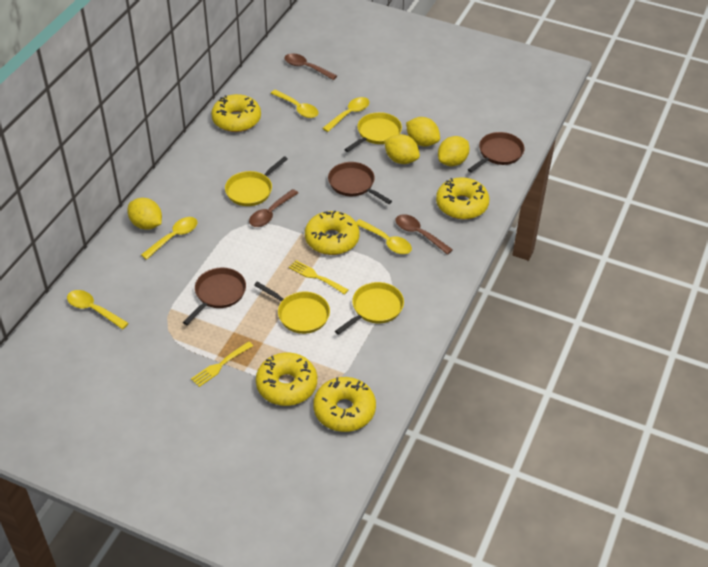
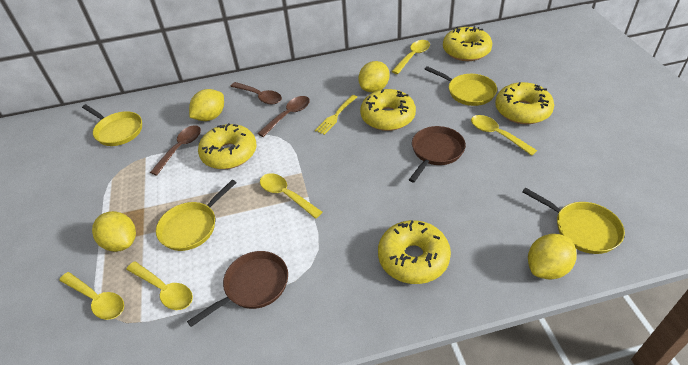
brown pan: [183,267,246,325] [328,162,392,204] [468,132,525,172] = 3 -> [187,251,288,327] [409,126,466,183] = 2
yellow fork: [191,341,253,387] [289,260,348,294] = 2 -> [315,95,357,135] = 1

